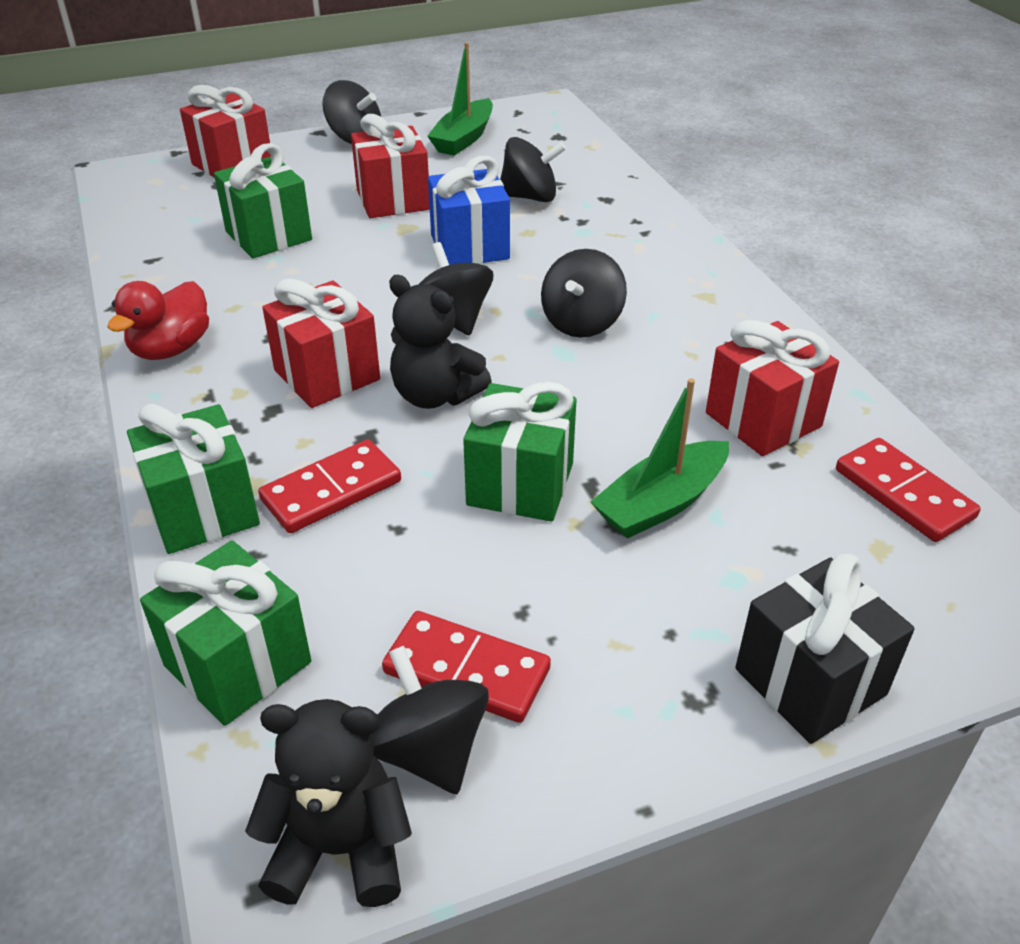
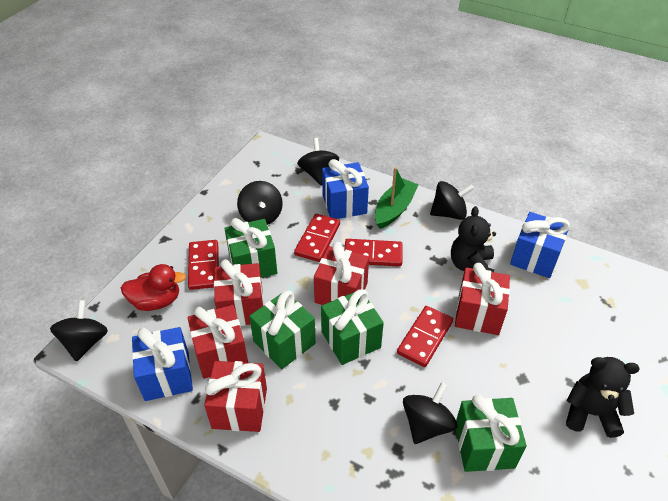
black gift: [735,554,915,744] = 1 -> none = 0
blue gift: [428,156,510,265] = 1 -> [132,327,193,401] [322,159,369,219] [510,212,570,278] = 3
green boat: [427,42,493,156] [591,378,729,539] = 2 -> [375,167,419,229] = 1
red domino: [258,439,401,533] [382,611,551,723] [836,438,981,542] = 3 -> [188,240,219,290] [294,214,340,262] [344,239,403,267] [397,306,453,367] = 4
red gift: [180,85,271,178] [262,279,380,408] [351,114,430,218] [706,320,839,456] = 4 -> [188,305,248,379] [204,361,267,432] [214,259,264,326] [314,242,369,305] [455,263,510,335] = 5

